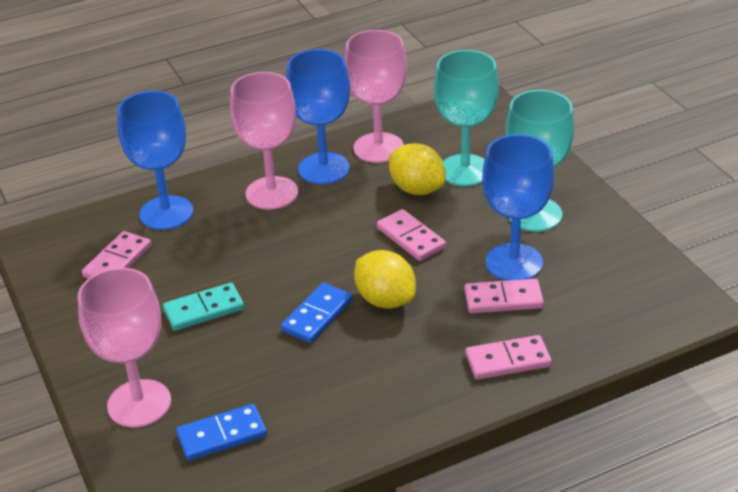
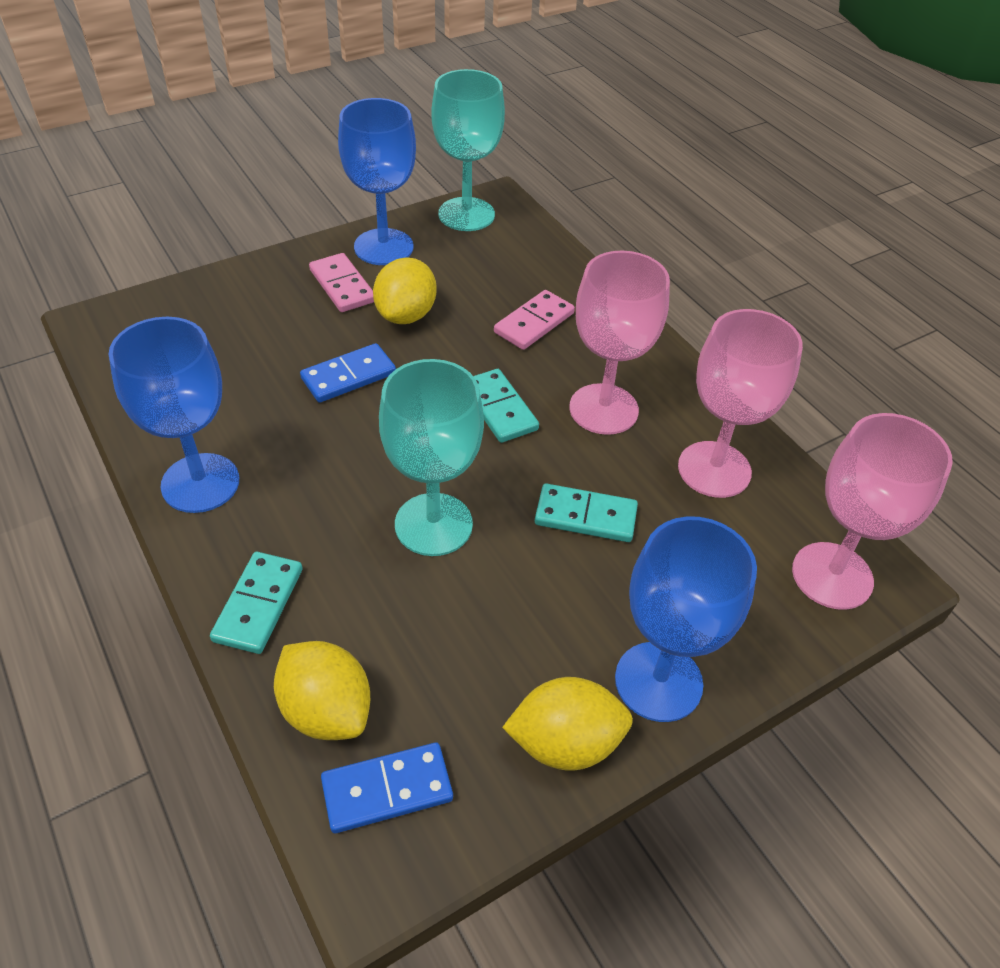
pink domino: [82,231,152,278] [377,209,446,261] [464,279,544,314] [465,335,552,380] = 4 -> [309,253,374,312] [494,290,575,350] = 2
turquoise domino: [163,283,244,331] = 1 -> [210,552,303,654] [473,369,539,443] [535,483,638,542] = 3
yellow lemon: [354,250,416,309] [389,143,446,195] = 2 -> [274,641,370,740] [373,257,436,324] [502,677,633,771] = 3

